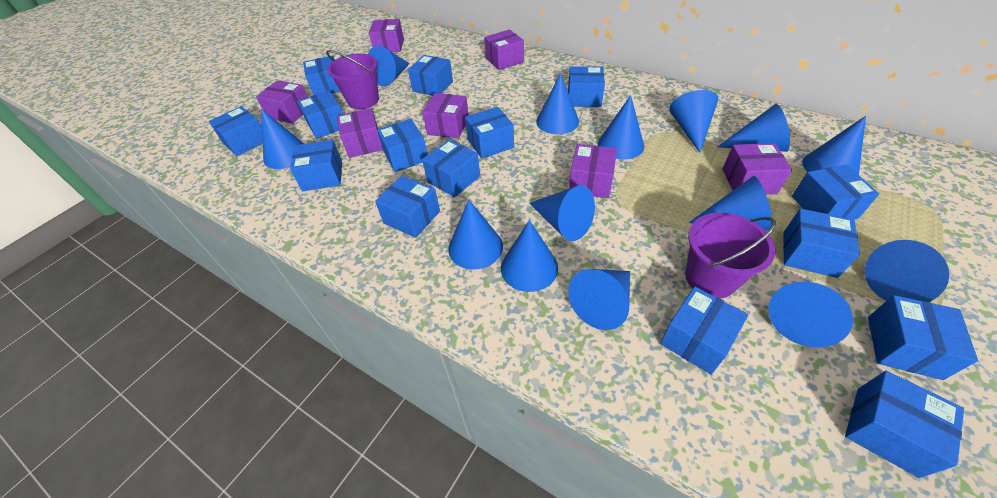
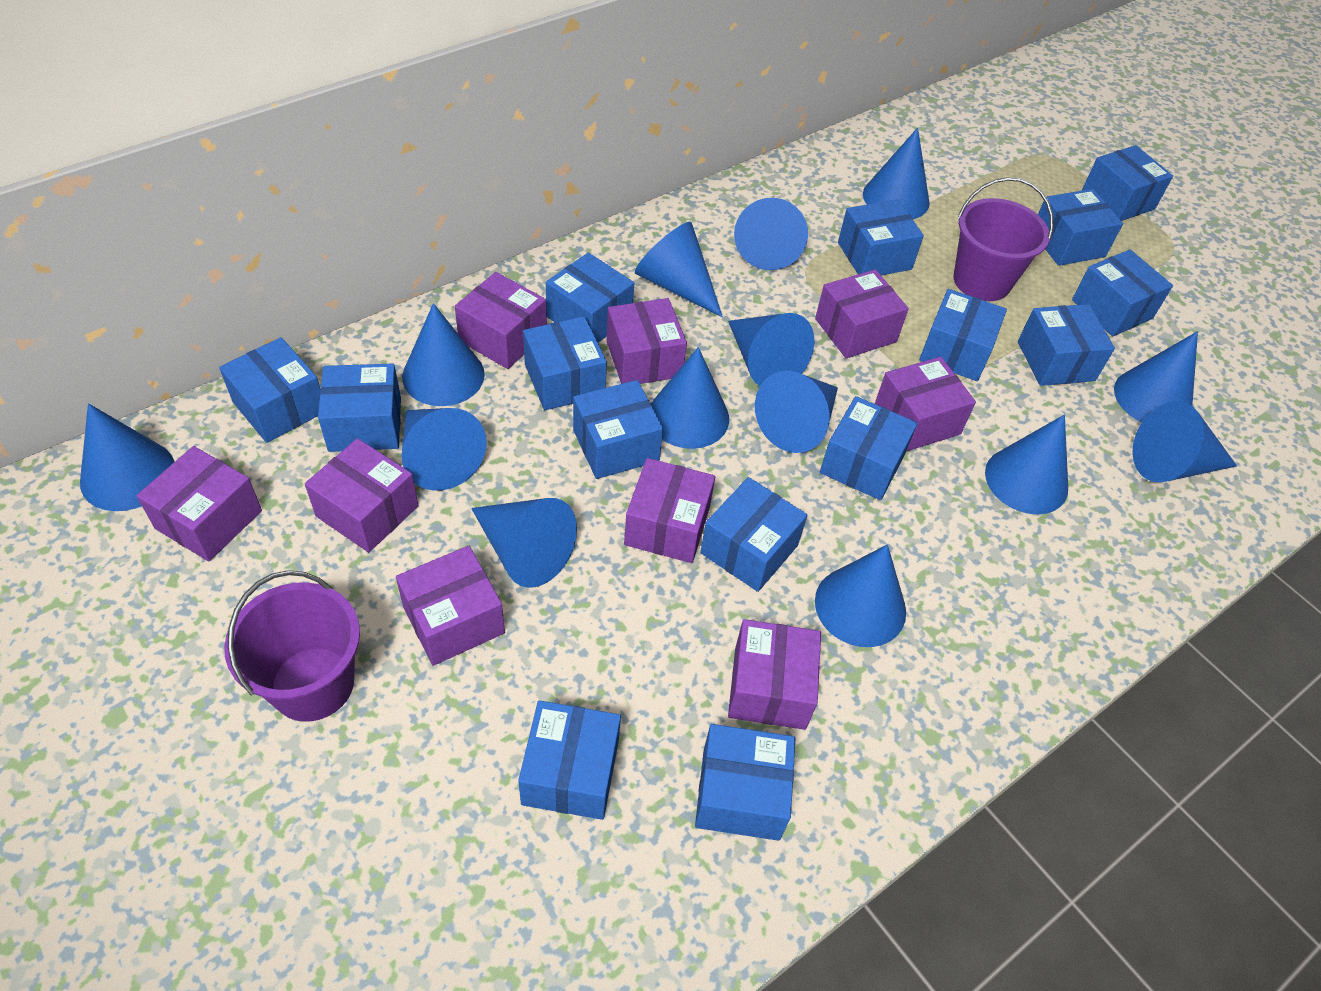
purple box: [256,80,308,124] [337,108,383,158] [369,19,404,52] [422,93,469,139] [484,29,524,70] [569,144,617,198] [723,143,792,195] = 7 -> [137,446,262,562] [305,438,419,553] [396,546,505,666] [455,272,547,369] [606,298,687,384] [624,458,715,563] [728,619,821,730] [815,269,909,358] [875,357,976,451] = 9

